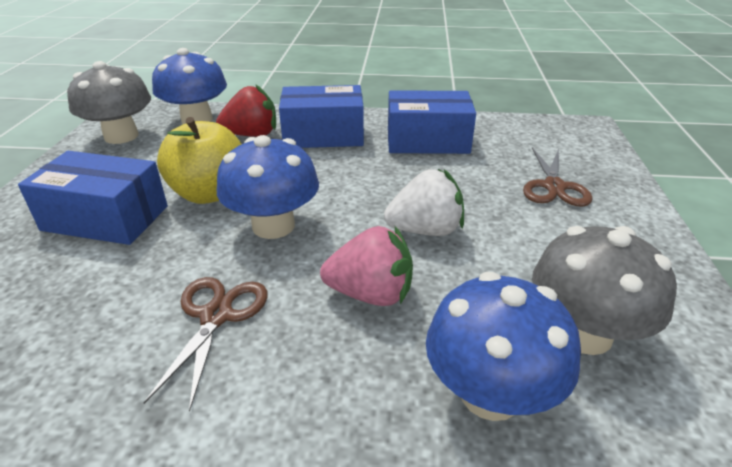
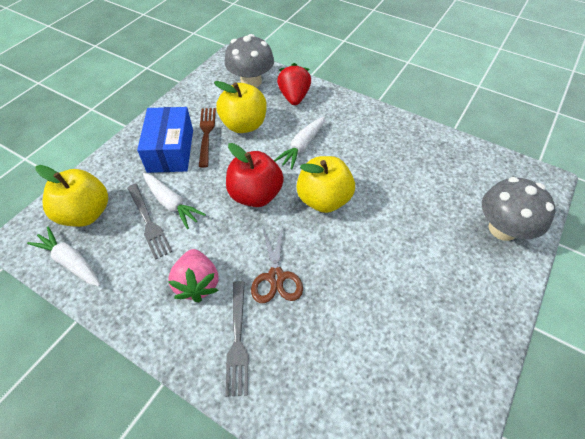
blue box: [18,151,168,245] [279,85,364,148] [388,90,476,154] = 3 -> [137,107,193,173] = 1
blue mushroom: [152,48,227,124] [217,135,319,239] [426,272,581,421] = 3 -> none = 0
brown fork: none = 0 -> [199,108,216,168] = 1
brown scissors: [144,277,268,412] [523,148,593,207] = 2 -> [251,225,303,303] = 1
grey fork: none = 0 -> [127,184,172,260] [225,281,248,397] = 2
red apple: none = 0 -> [226,143,284,207] = 1
white carrot: none = 0 -> [27,227,100,287] [143,173,206,229] [274,117,325,169] = 3
white strawberry: [384,169,464,236] = 1 -> none = 0
yellow apple: [157,117,241,204] = 1 -> [35,165,108,227] [214,81,267,133] [296,156,355,213] = 3

